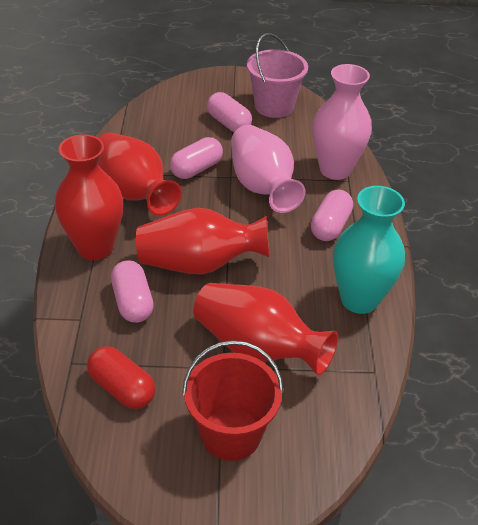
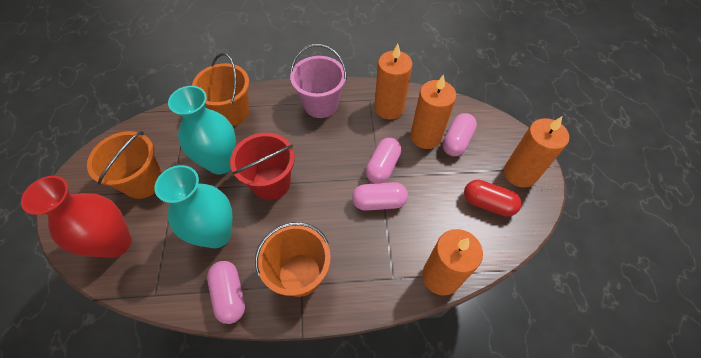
orange bucket: none = 0 -> [87,131,162,199] [192,53,249,126] [255,222,331,297] = 3
orange candle: none = 0 -> [374,44,413,119] [410,74,456,149] [422,229,483,296] [504,116,569,188] = 4
pink vase: [231,125,305,213] [313,64,372,180] = 2 -> none = 0
red vase: [55,134,123,260] [98,133,182,216] [136,208,269,275] [193,283,338,376] = 4 -> [21,176,132,258] = 1
turquoise vase: [333,186,405,314] = 1 -> [154,165,233,248] [168,86,236,174] = 2

